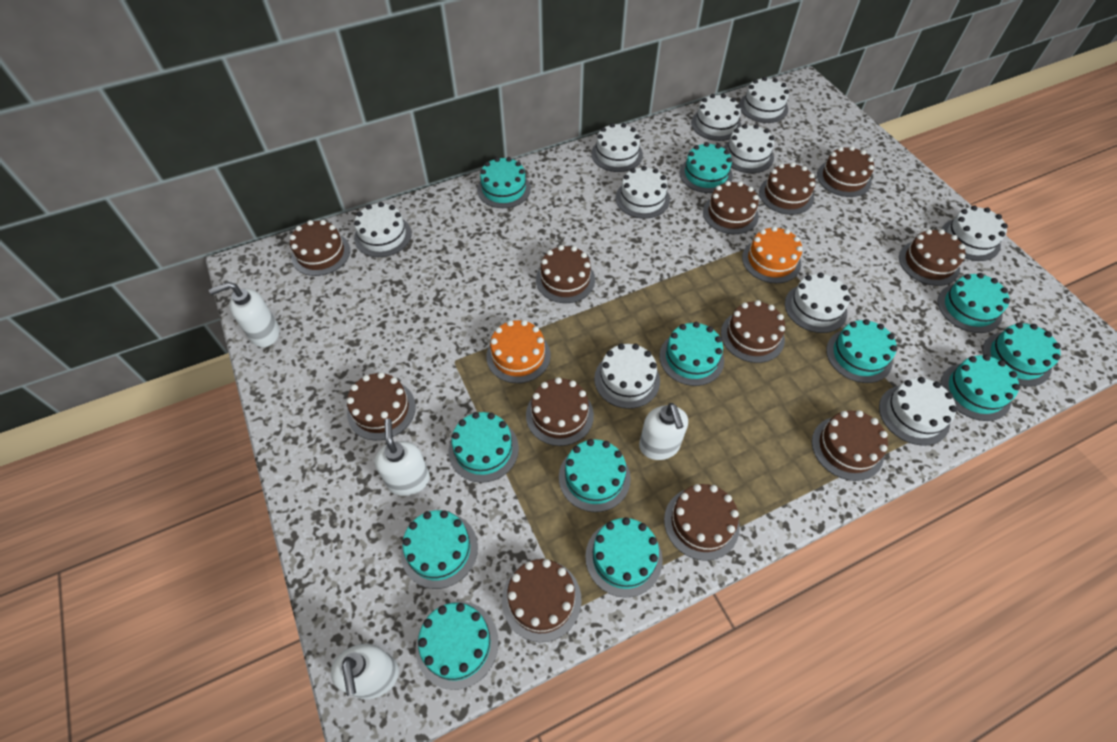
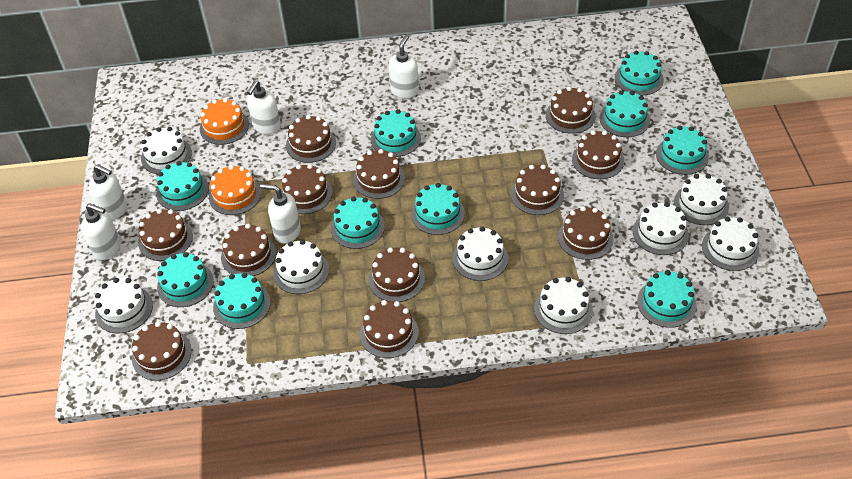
turquoise cake: [401,510,478,589] [416,601,499,690] [449,412,519,483] [477,157,531,208] [559,439,631,512] [585,517,663,598] [659,322,724,386] [680,142,733,193] [826,319,897,383] [938,273,1010,333] [941,354,1020,421] [982,322,1061,387] = 12 -> [156,161,209,211] [157,252,214,307] [213,273,271,329] [331,197,385,249] [371,109,421,157] [411,183,465,235] [600,90,650,137] [615,51,664,96] [637,270,697,328] [656,126,709,175] = 10
white cake: [354,202,412,257] [591,123,643,172] [594,343,660,409] [615,166,670,219] [691,94,741,141] [723,124,774,173] [739,77,789,123] [785,272,850,333] [879,377,957,446] [941,206,1008,261] = 10 -> [95,278,153,334] [141,127,192,174] [273,240,329,294] [452,226,508,281] [534,277,593,334] [633,202,689,255] [674,174,729,225] [702,217,759,271] = 8
white soap dispenser: [209,282,279,347] [331,644,399,699] [375,419,430,496] [639,403,688,460] = 4 -> [81,204,121,260] [88,165,127,220] [247,81,281,134] [260,184,301,244] [388,35,419,98] = 5

